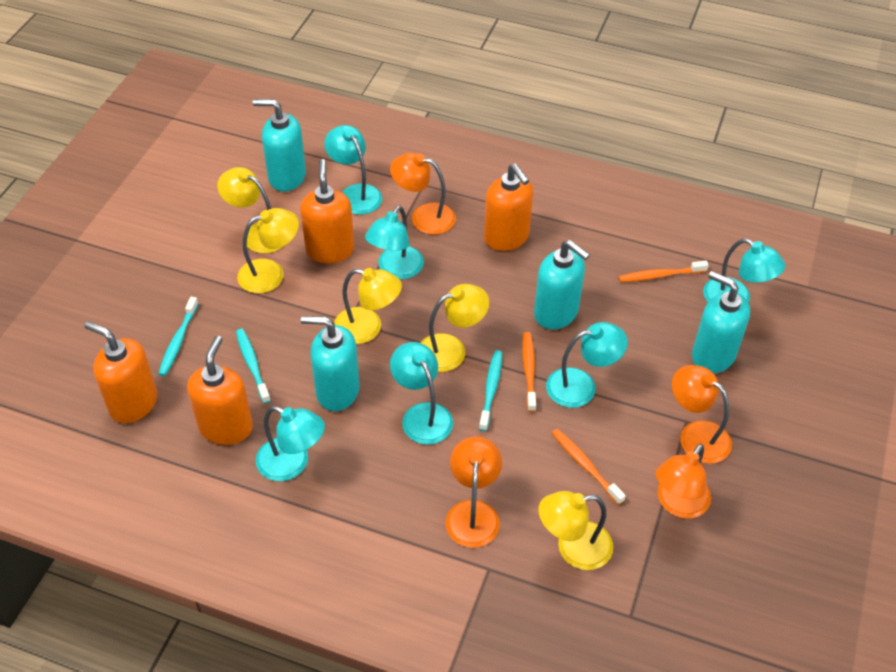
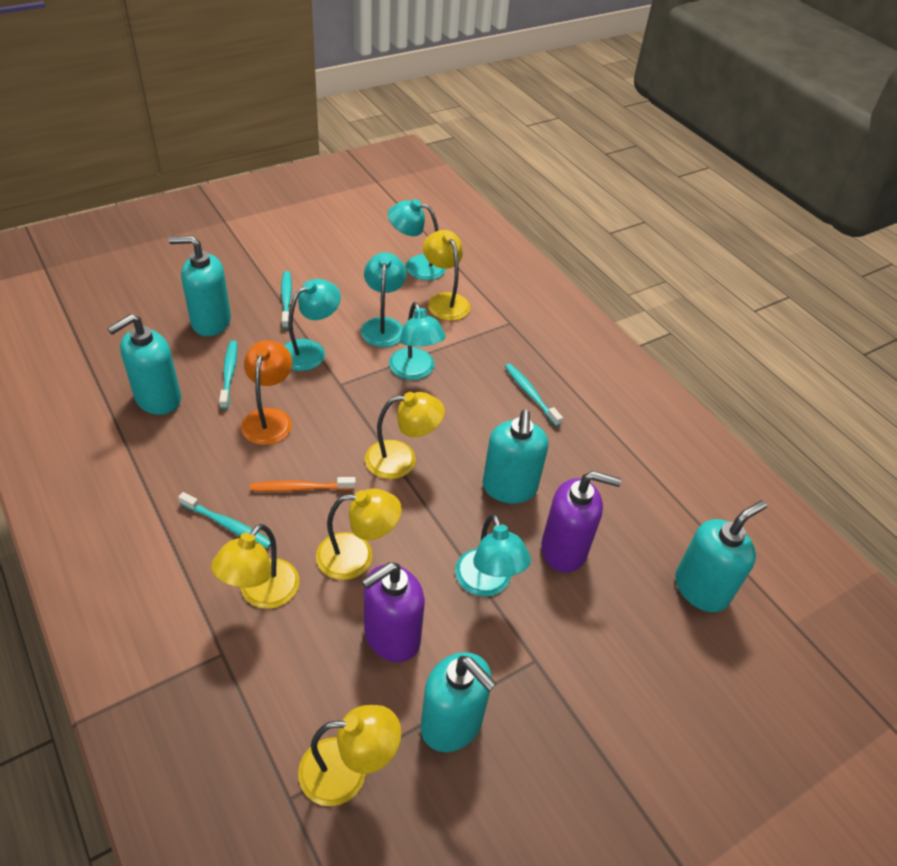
orange lamp: [390,153,456,235] [445,436,502,548] [656,444,711,519] [672,365,732,464] = 4 -> [241,340,292,445] = 1
orange soap dispenser: [84,321,157,423] [187,336,253,445] [300,159,354,263] [484,164,533,251] = 4 -> none = 0
orange toothbrush: [522,332,536,412] [552,429,626,505] [618,260,708,282] = 3 -> [250,477,356,492] = 1
purple soap dispenser: none = 0 -> [362,562,425,662] [541,471,621,573] = 2
turquoise lamp: [256,406,325,481] [324,125,382,215] [365,206,424,279] [390,342,453,445] [546,322,628,408] [703,238,785,303] = 6 -> [284,279,341,371] [361,252,407,347] [388,199,446,280] [389,302,446,380] [455,514,531,597] = 5
turquoise soap dispenser: [253,99,306,192] [301,316,360,411] [534,240,590,330] [692,271,750,374] = 4 -> [107,314,181,415] [169,236,231,336] [420,652,497,752] [483,410,548,504] [675,500,767,612] = 5
turquoise toothbrush: [158,297,199,376] [236,329,271,404] [479,350,502,431] = 3 -> [178,492,271,549] [219,341,237,409] [281,271,292,329] [505,364,563,427] = 4

